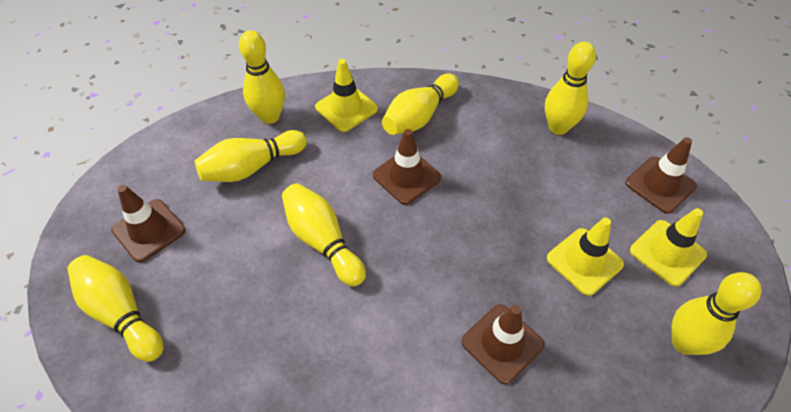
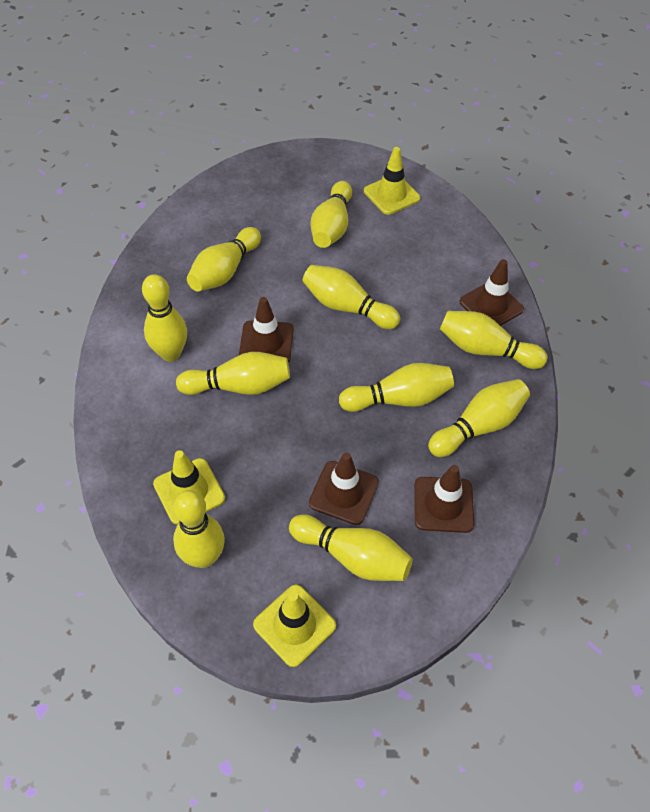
yellow bowling pin: [67,255,164,362] [194,130,307,182] [239,30,285,124] [282,183,366,286] [382,73,459,135] [545,42,596,135] [671,272,761,355] = 7 -> [142,274,187,361] [173,490,225,568] [176,352,290,395] [187,227,261,292] [289,514,413,581] [302,265,400,329] [310,181,352,248] [339,363,454,412] [428,379,530,457] [440,311,548,369] = 10

